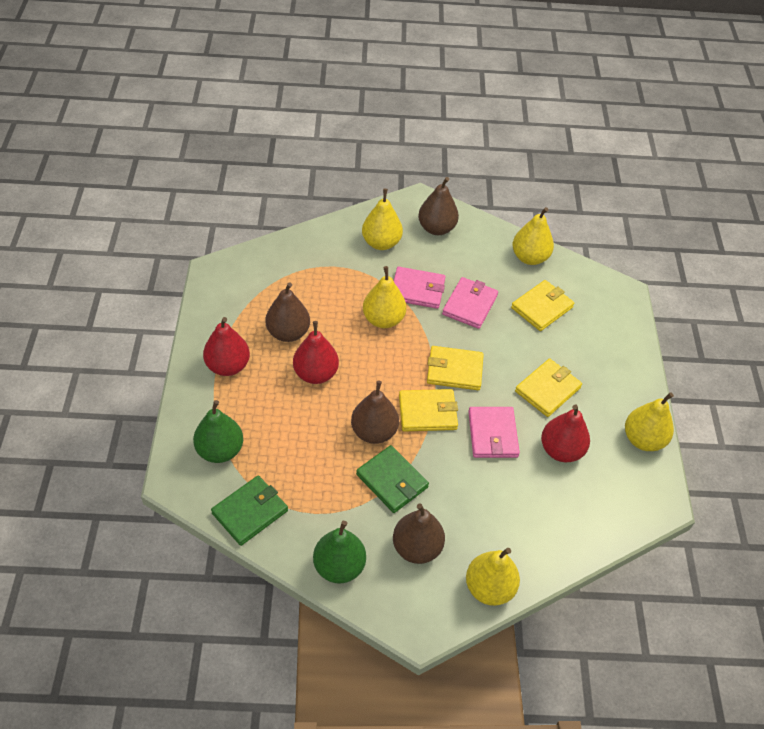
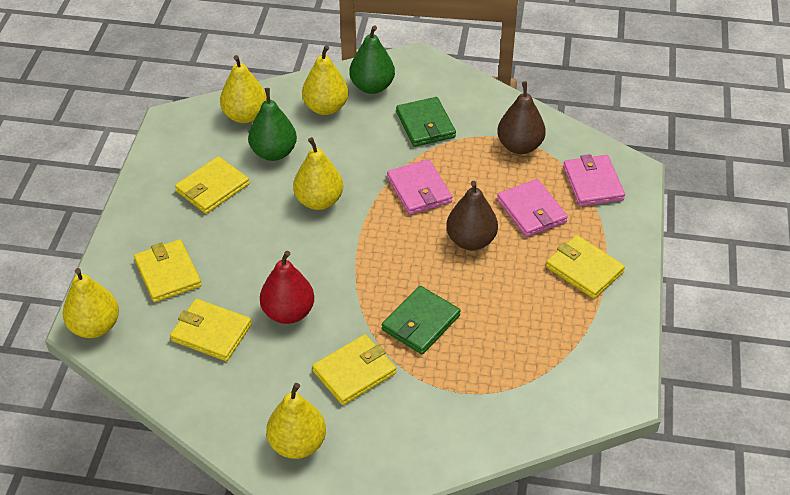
brown pear: [265,283,310,342] [351,381,399,444] [393,503,445,564] [418,177,459,235] = 4 -> [446,181,498,250] [497,81,546,154] = 2
red pear: [203,317,250,376] [293,321,339,384] [541,404,590,462] = 3 -> [260,251,314,324] = 1
yellow wallet: [399,389,458,432] [427,346,484,390] [511,280,575,331] [515,359,582,417] = 4 -> [134,239,202,303] [170,299,252,361] [175,156,249,214] [312,334,396,405] [546,235,625,299] = 5

